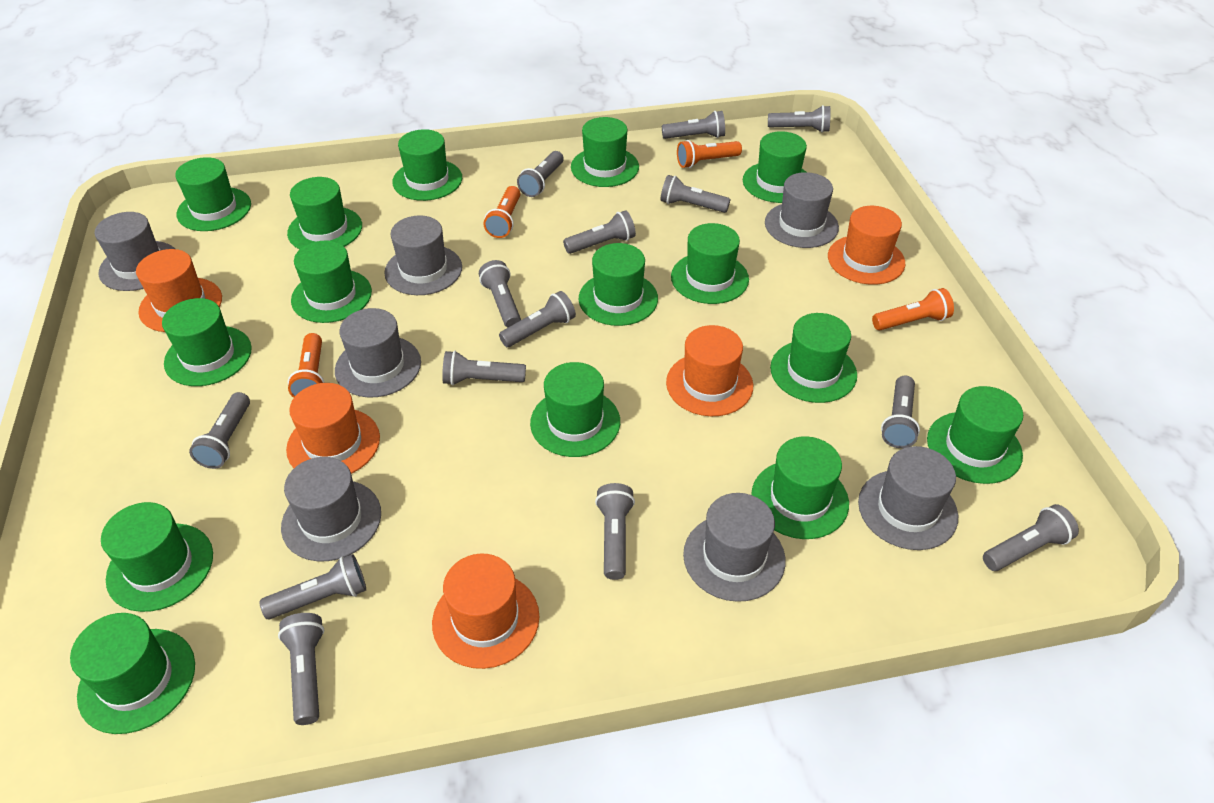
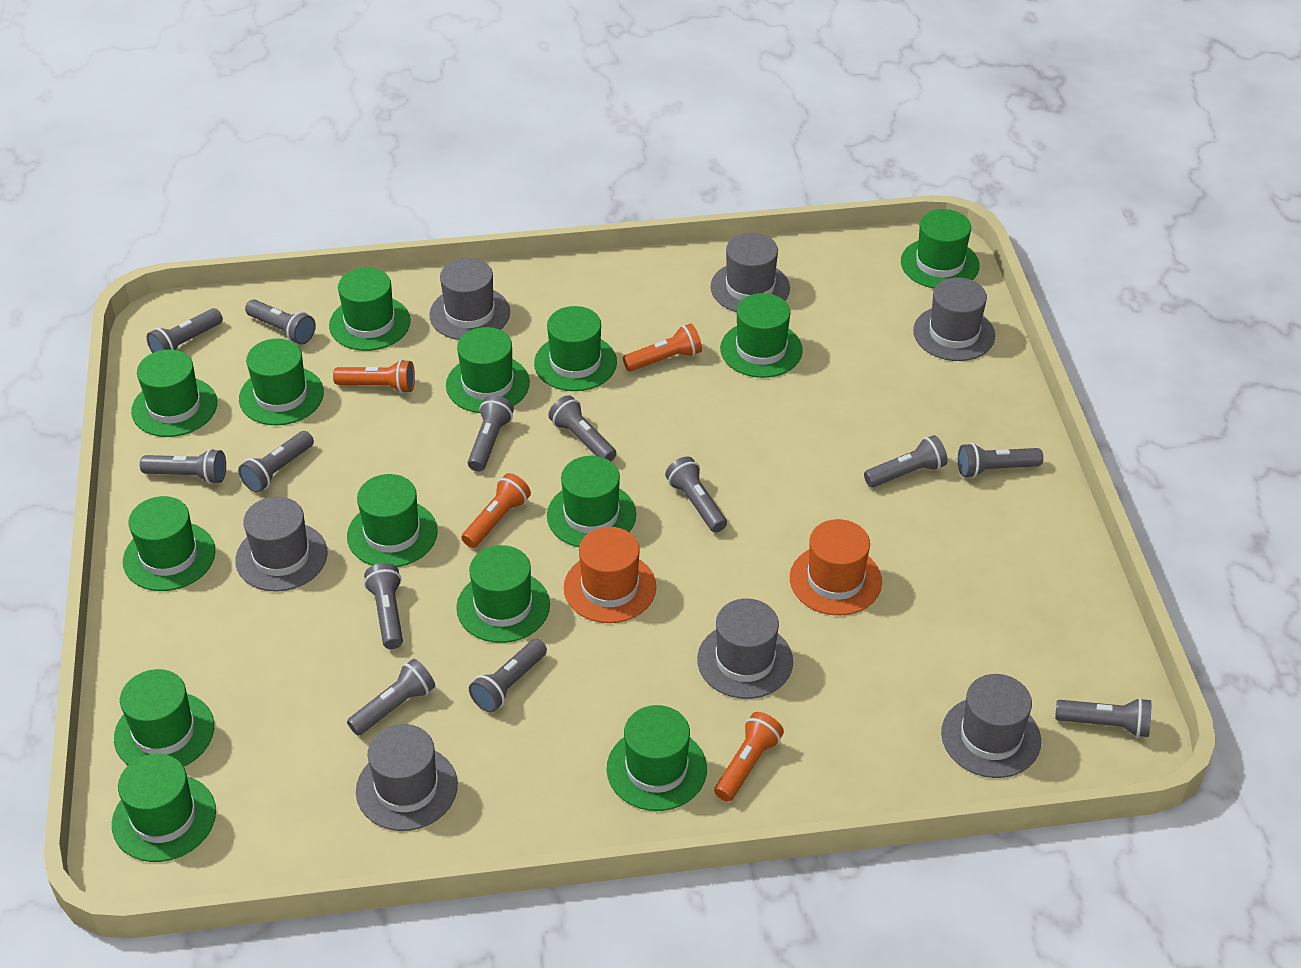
green hat: [70,613,195,734] [101,502,213,612] [162,298,252,386] [175,157,251,231] [287,177,362,249] [291,240,372,323] [392,129,462,201] [530,362,620,457] [571,117,639,187] [579,243,658,326] [671,223,749,304] [743,131,807,203] [751,436,849,539] [770,313,857,403] [927,386,1023,484] = 15 -> [112,754,216,862] [114,669,214,766] [123,496,215,591] [131,350,217,437] [239,339,324,425] [329,268,411,351] [347,474,438,567] [446,327,530,413] [456,545,550,643] [534,306,617,391] [547,456,636,547] [606,705,707,811] [720,293,803,378] [901,209,980,289] = 14
grey flashlight: [189,392,250,469] [260,554,366,619] [278,613,324,725] [442,351,526,386] [479,260,521,328] [499,291,576,347] [517,151,564,197] [563,210,636,254] [595,483,635,580] [660,175,730,213] [662,111,725,139] [768,105,831,133] [881,375,920,448] [983,504,1079,571] = 14 -> [140,449,226,484] [146,308,223,353] [238,431,314,493] [245,299,316,345] [347,659,435,736] [364,563,403,649] [468,395,514,472] [469,639,547,712] [548,395,616,461] [665,457,727,533] [864,435,948,488] [958,443,1043,478] [1055,698,1151,738] = 13
orange hat: [136,249,222,332] [286,383,380,474] [432,554,539,669] [666,325,753,416] [828,206,905,285] = 5 -> [564,527,656,623] [790,519,882,615] = 2

